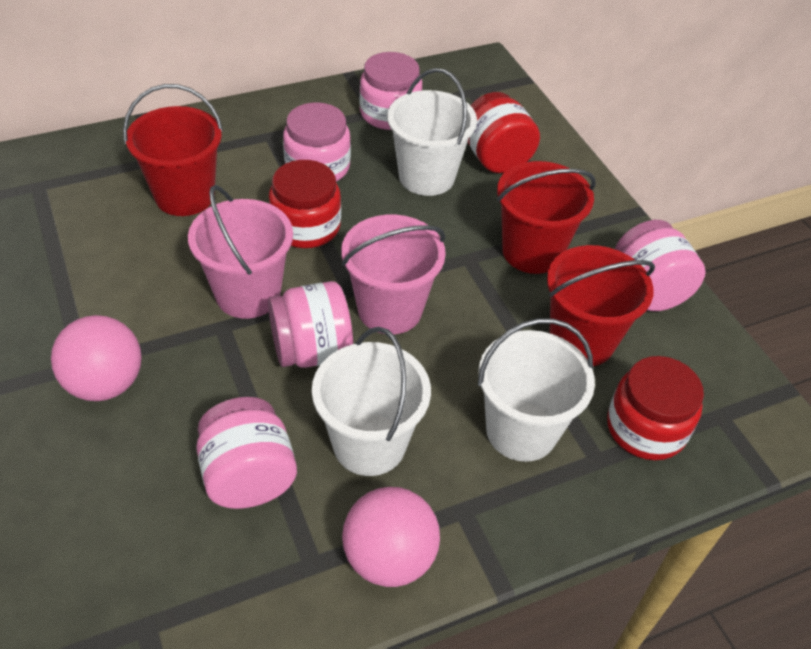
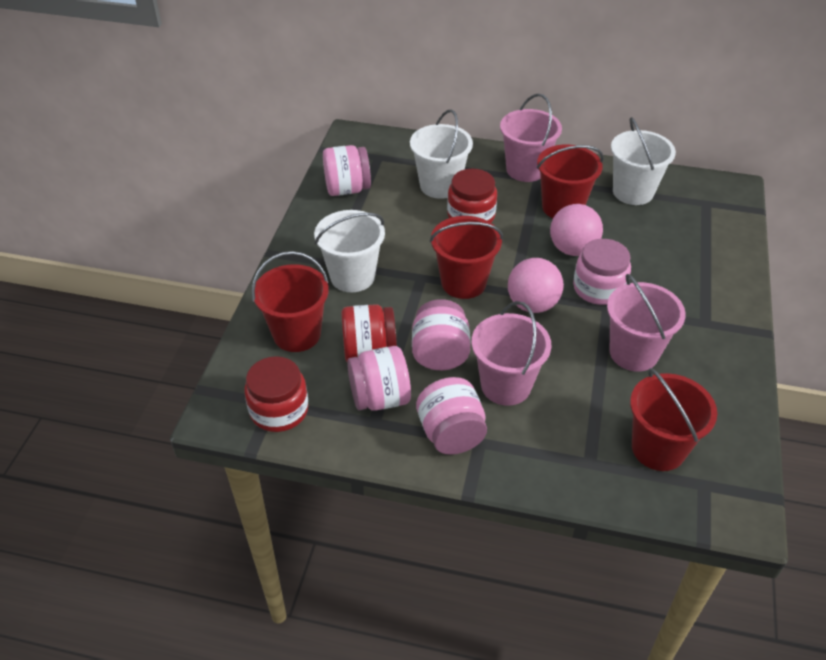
pink bucket: [188,185,293,319] [341,215,446,334] = 2 -> [471,301,551,406] [500,93,562,182] [607,274,686,372] = 3
red bucket: [123,84,223,216] [497,161,596,274] [547,245,655,366] = 3 -> [251,251,329,352] [430,216,503,299] [537,144,604,218] [630,368,717,471] = 4

